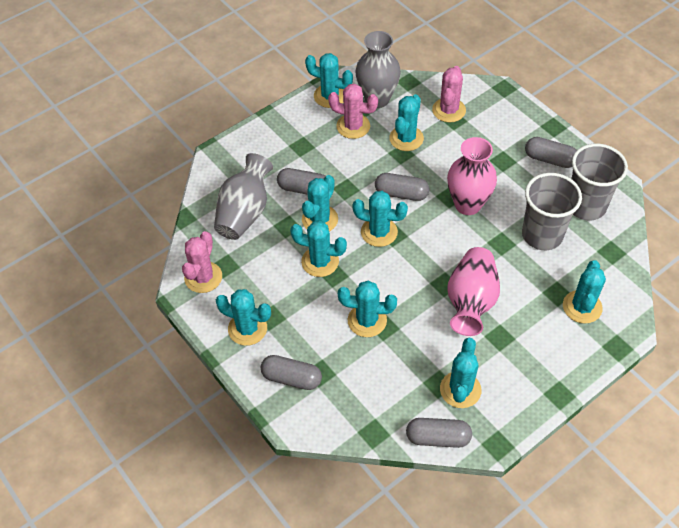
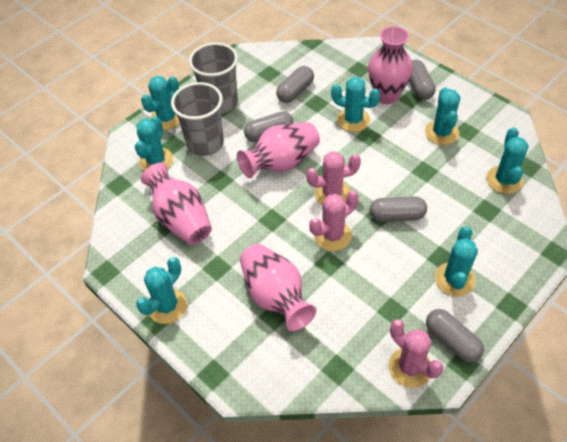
grey vase: [214,153,273,240] [355,31,401,108] = 2 -> none = 0
pink vase: [447,137,497,215] [448,247,500,336] = 2 -> [141,163,212,245] [237,122,320,178] [240,244,316,331] [368,26,413,104] = 4
turquoise cactus: [216,289,271,346] [290,221,347,277] [302,175,338,232] [305,53,353,108] [338,281,397,337] [353,191,408,247] [389,94,424,151] [440,338,481,408] [563,260,606,324] = 9 -> [135,116,173,171] [136,257,187,324] [141,76,180,130] [331,77,380,132] [425,87,460,145] [435,226,478,297] [486,127,529,194] = 7

